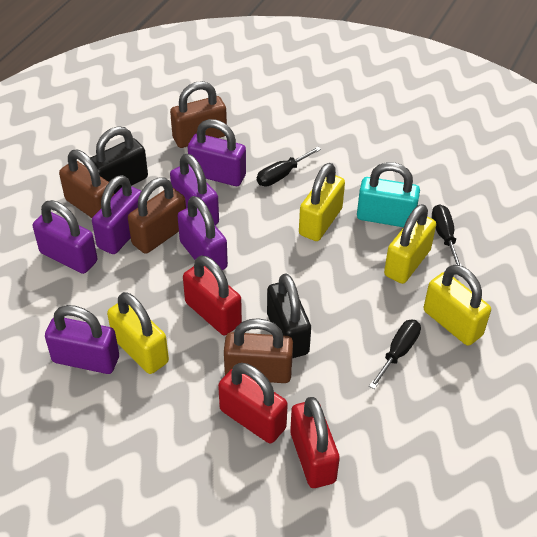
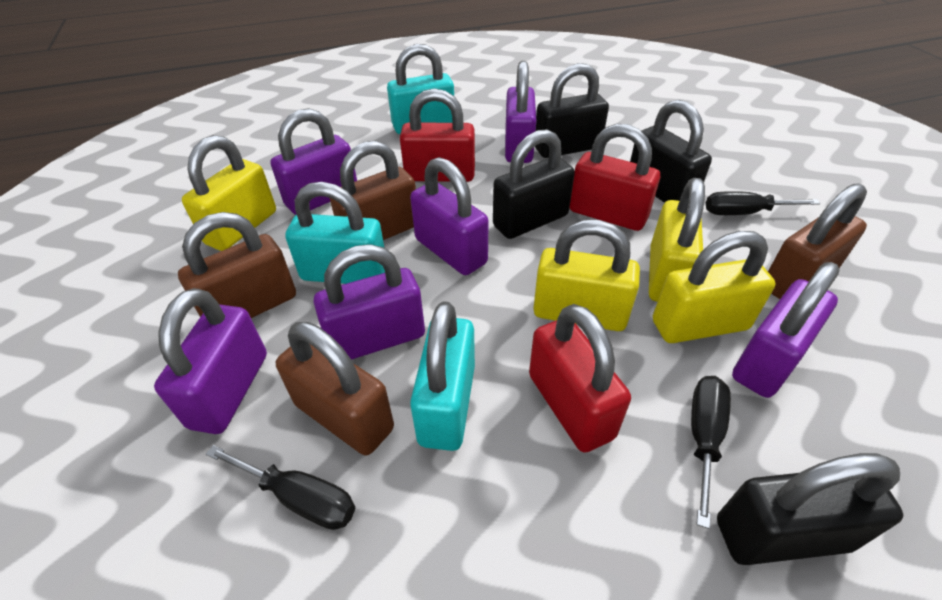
black padlock: [90,126,148,194] [267,273,311,358] = 2 -> [493,129,575,239] [535,63,609,158] [630,100,712,203] [717,453,903,565] = 4
turquoise padlock: [357,162,420,227] = 1 -> [285,182,385,284] [387,44,454,134] [410,301,475,451] = 3

